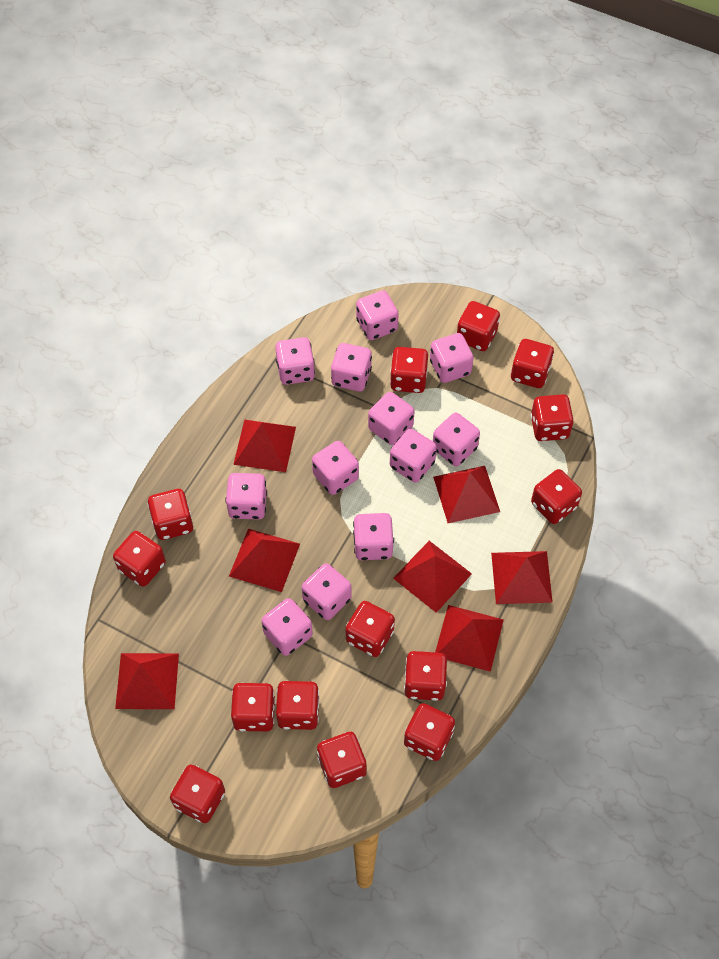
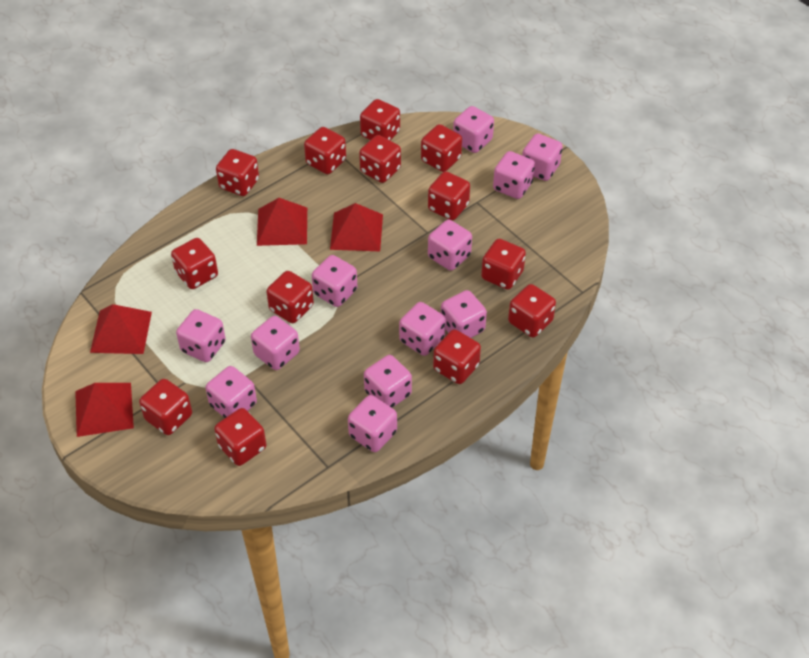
red dice: [113,531,166,587] [148,489,193,540] [170,765,225,823] [231,683,276,731] [276,681,320,730] [317,732,367,788] [345,601,395,657] [390,347,428,393] [404,651,447,701] [404,703,455,761] [457,301,500,351] [511,339,554,388] [531,394,574,441] [531,469,582,524] = 14 -> [139,379,192,435] [171,238,218,289] [214,408,266,466] [216,149,259,196] [266,271,314,323] [304,127,346,174] [359,135,401,183] [360,99,400,140] [421,124,462,172] [428,171,470,220] [433,329,481,384] [481,239,526,290] [508,284,556,337] = 13
red pyramid: [115,653,179,709] [229,529,300,592] [233,419,296,472] [393,541,472,613] [433,466,500,523] [435,605,504,672] [491,551,553,604] = 7 -> [75,383,134,437] [90,304,152,354] [257,198,307,246] [330,203,383,251] = 4

